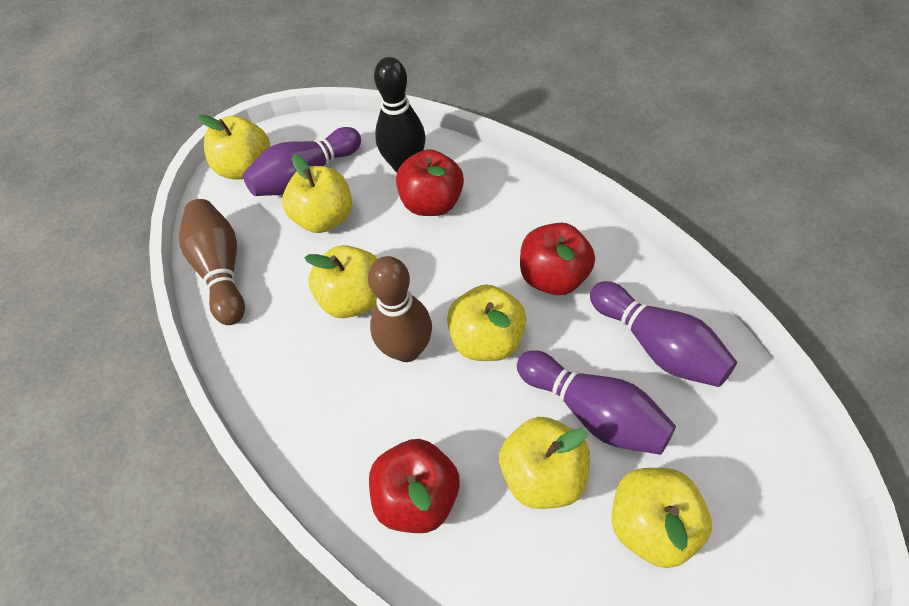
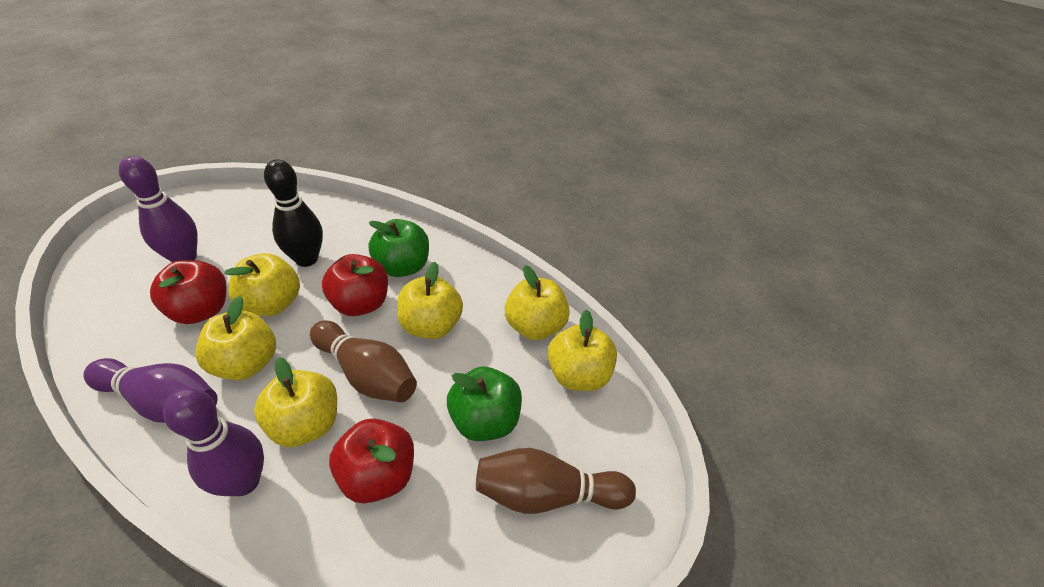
green apple: none = 0 -> [368,219,429,277] [447,366,522,441] = 2

